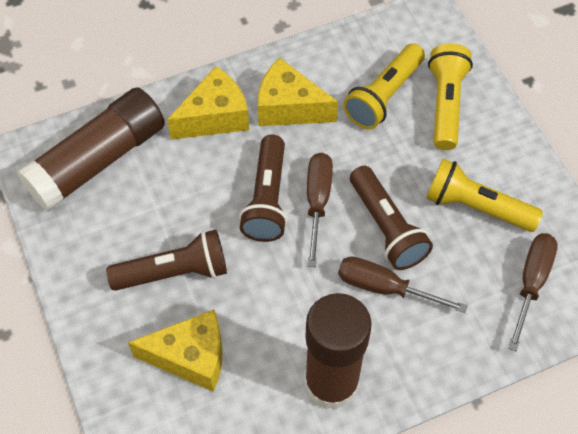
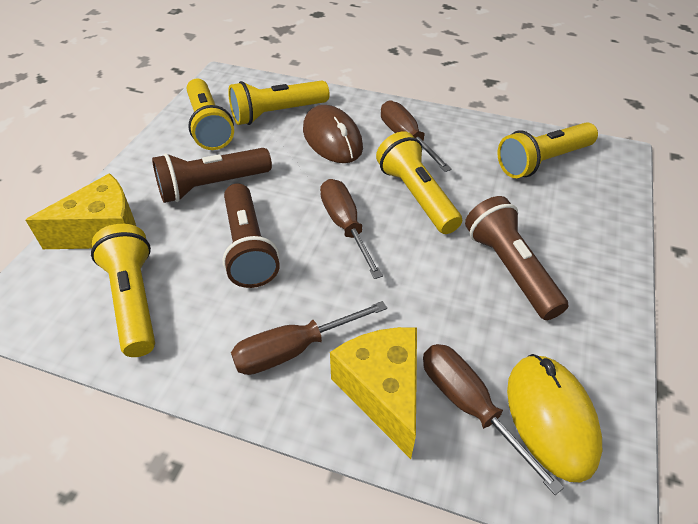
brown glue stick: [17,88,165,212] [305,293,372,410] = 2 -> none = 0
brown mouse: none = 0 -> [303,105,363,163] = 1
brown screwdriver: [307,153,333,267] [338,257,468,313] [508,233,558,351] = 3 -> [231,301,387,375] [320,179,383,279] [381,100,452,172] [423,344,564,495] = 4
yellow cheese: [128,309,223,392] [167,66,249,140] [258,58,338,126] = 3 -> [26,173,136,249] [330,327,417,459] = 2
yellow flashlight: [343,43,425,129] [426,158,543,232] [428,43,473,150] = 3 -> [91,224,155,357] [187,79,234,150] [228,80,330,125] [376,131,462,234] [498,122,598,178] = 5
yellow mouse: none = 0 -> [507,354,602,483] = 1

